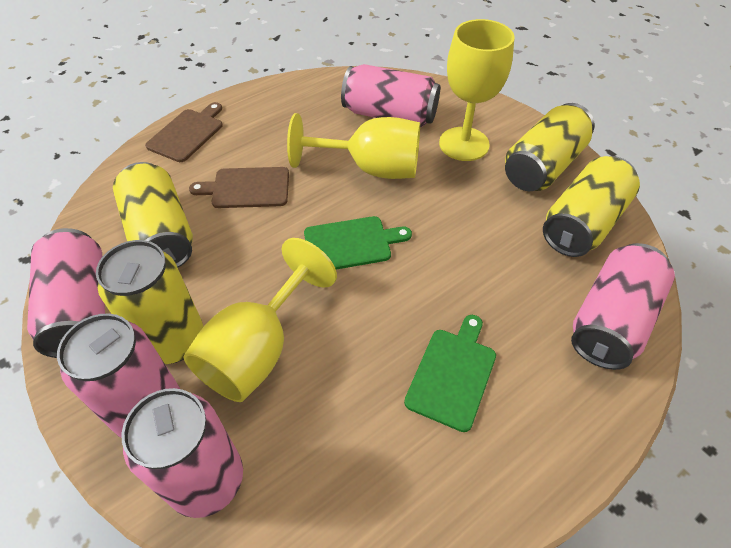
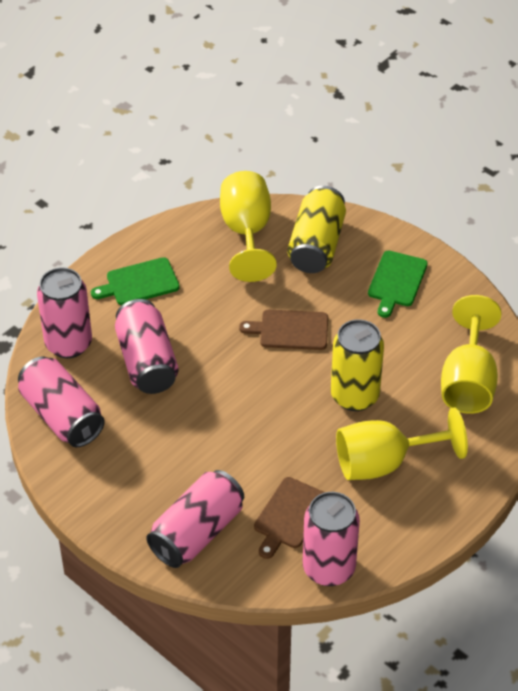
yellow can: [96,240,203,364] [113,162,193,268] [505,103,595,191] [543,156,640,257] = 4 -> [287,186,346,273] [331,319,384,411] = 2

